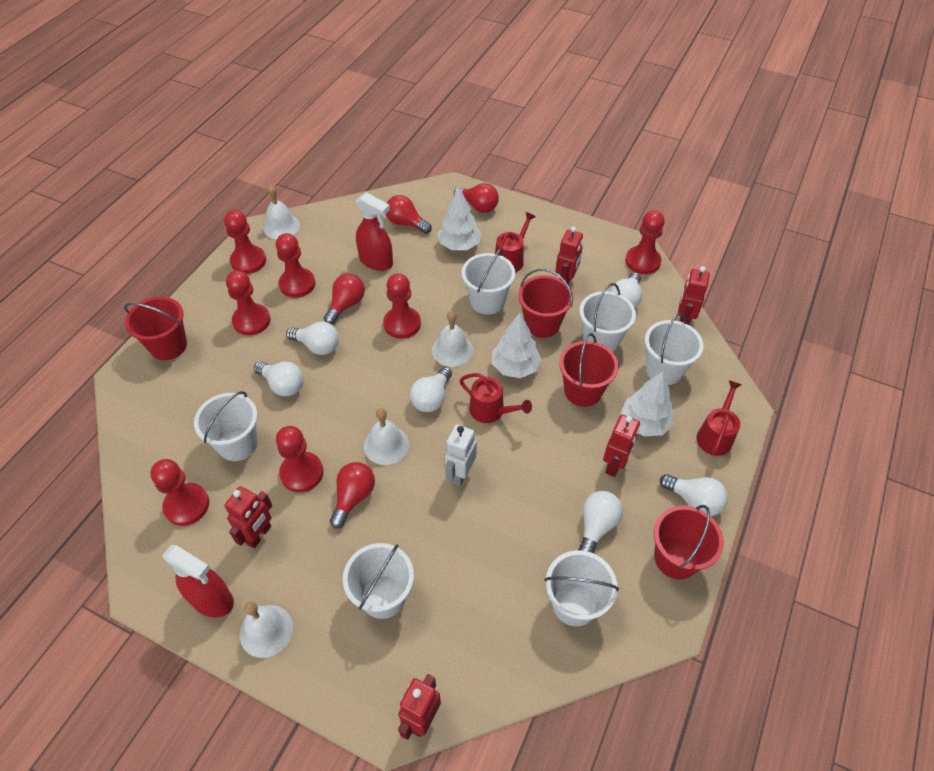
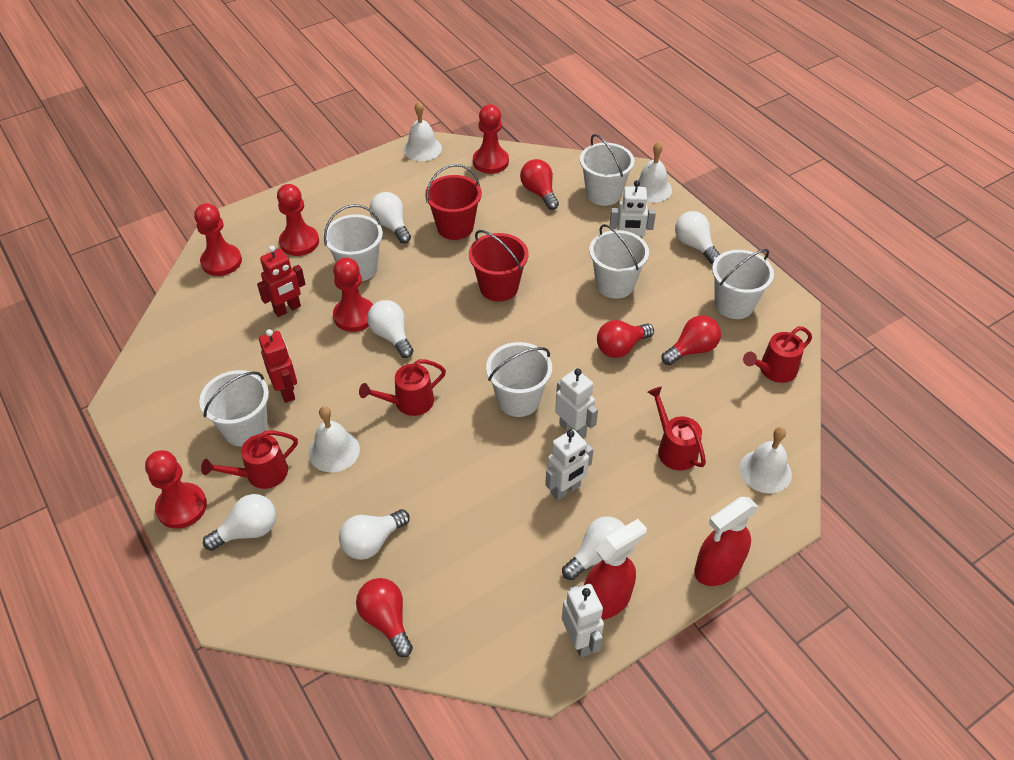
red bucket: [124,297,187,360] [518,269,574,338] [559,333,619,407] [654,505,724,580] = 4 -> [425,164,482,240] [469,230,529,302] = 2
red pawn: [150,459,209,526] [224,210,266,274] [226,270,270,335] [276,233,315,298] [276,426,324,492] [383,273,421,339] [625,210,665,274] = 7 -> [145,450,207,529] [194,203,242,276] [277,184,319,256] [333,257,373,332] [473,104,509,174] = 5
red robot: [224,486,272,548] [398,674,441,740] [555,227,583,285] [603,415,640,477] [678,266,710,325] = 5 -> [257,246,306,317] [259,329,297,403] = 2
red watering can: [460,373,532,423] [495,212,536,272] [696,380,742,456] = 3 -> [201,430,298,489] [359,359,446,416] [648,387,706,471] [743,327,812,383] = 4
white robot: [444,424,477,487] = 1 -> [545,429,594,500] [555,369,598,438] [562,584,604,658] [610,180,656,239] = 4
white tree: [438,188,481,250] [492,313,541,378] [621,371,674,436] = 3 -> none = 0

